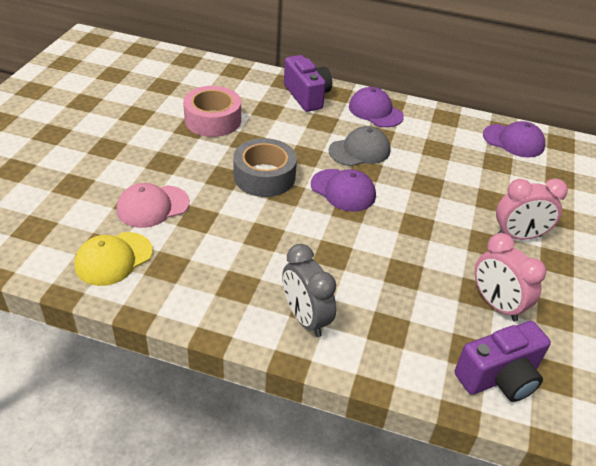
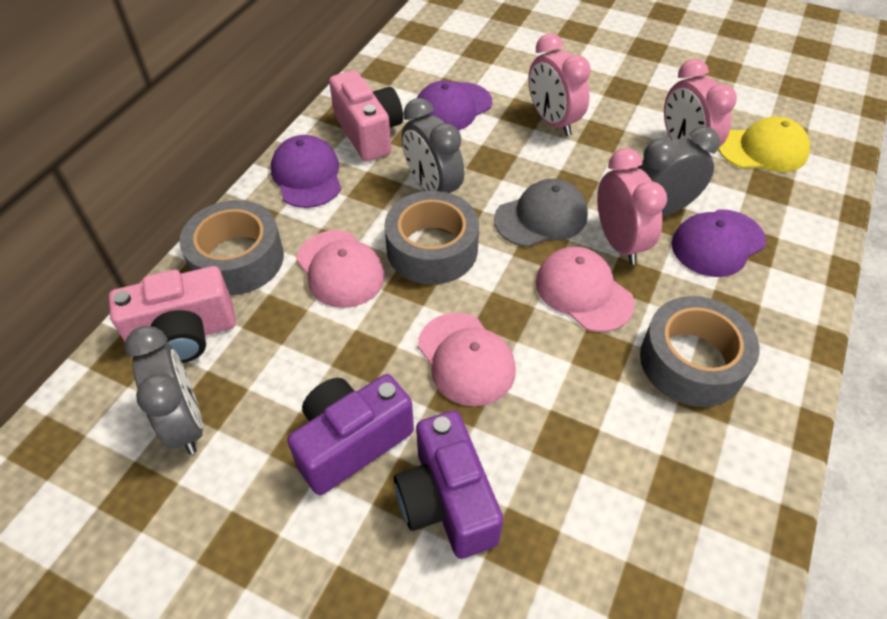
grey clock: [282,244,336,337] = 1 -> [124,326,203,454] [402,98,464,193] [637,126,720,217] = 3
grey tape: [233,138,297,197] = 1 -> [179,200,284,295] [384,191,479,285] [640,296,759,407] = 3
pink camera: none = 0 -> [109,266,236,363] [329,70,403,161] = 2
pink cap: [117,183,190,228] = 1 -> [296,230,385,308] [418,313,516,406] [536,247,634,332] = 3
pink clock: [475,233,546,321] [496,179,568,240] = 2 -> [528,33,591,136] [597,148,667,265] [664,59,737,153] = 3
pink tape: [183,86,241,137] = 1 -> none = 0

